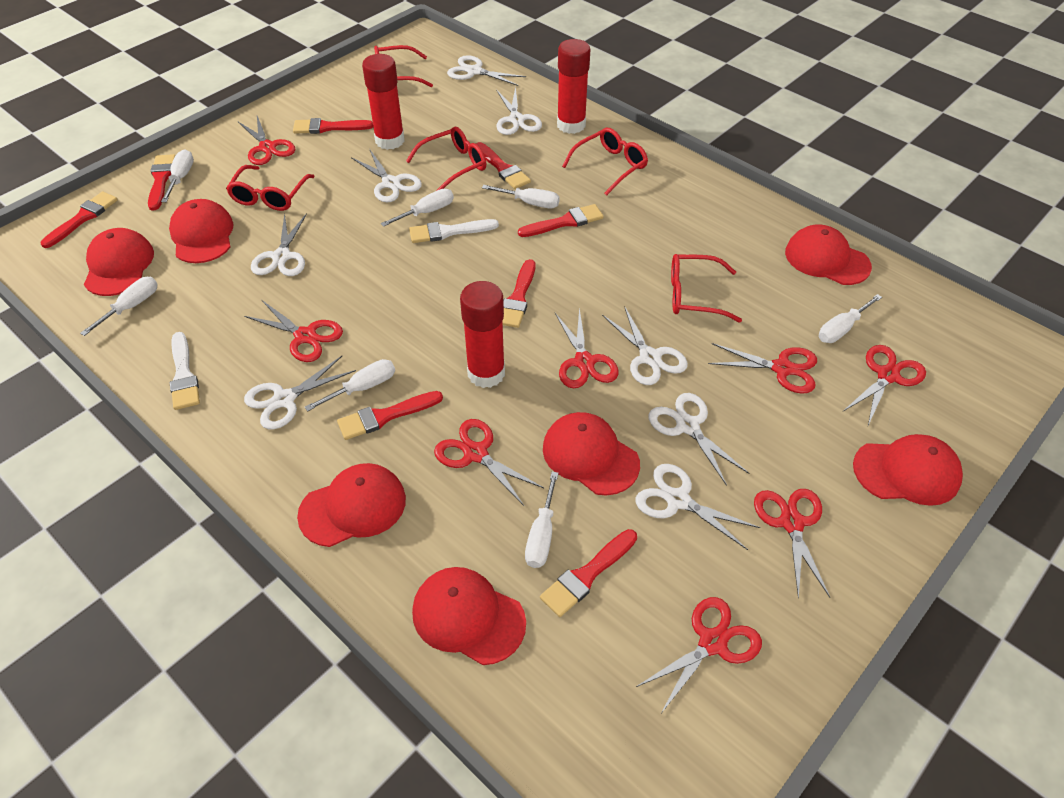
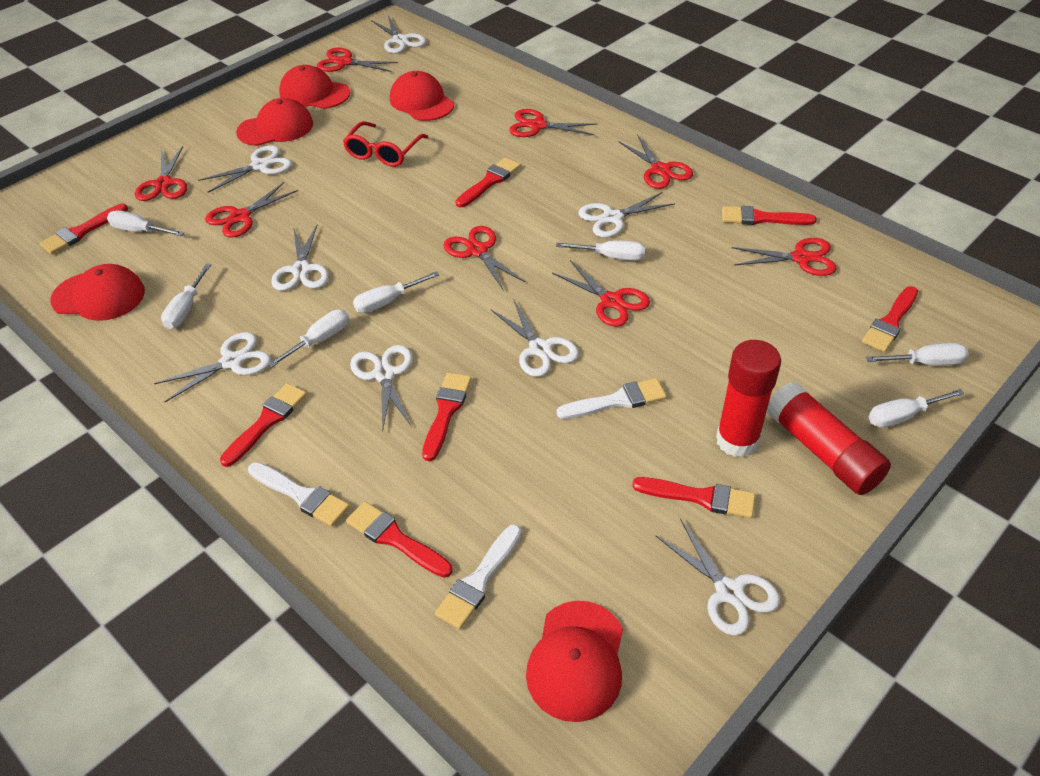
red cap: [84,228,154,296] [169,199,233,263] [297,463,406,547] [412,567,526,665] [543,412,640,496] [785,224,872,285] [853,434,963,506] = 7 -> [50,264,145,321] [236,98,313,146] [279,65,350,109] [390,71,454,121] [526,601,623,722] = 5
red glasses: [226,165,315,211] [374,45,433,87] [406,127,486,191] [562,128,648,195] [671,254,742,323] = 5 -> [343,121,429,167] = 1
red glue stick: [362,54,405,150] [460,281,505,388] [557,39,590,134] = 3 -> [716,340,781,458] [767,381,891,495] = 2
white brush: [170,332,200,410] [409,219,499,243] = 2 -> [248,462,350,527] [435,524,522,629] [557,378,667,419] = 3

